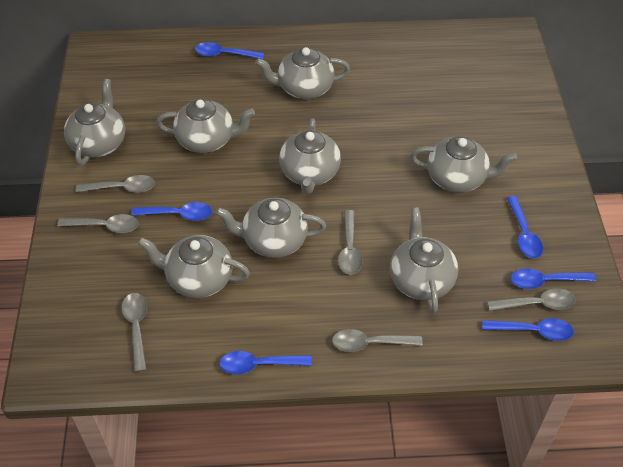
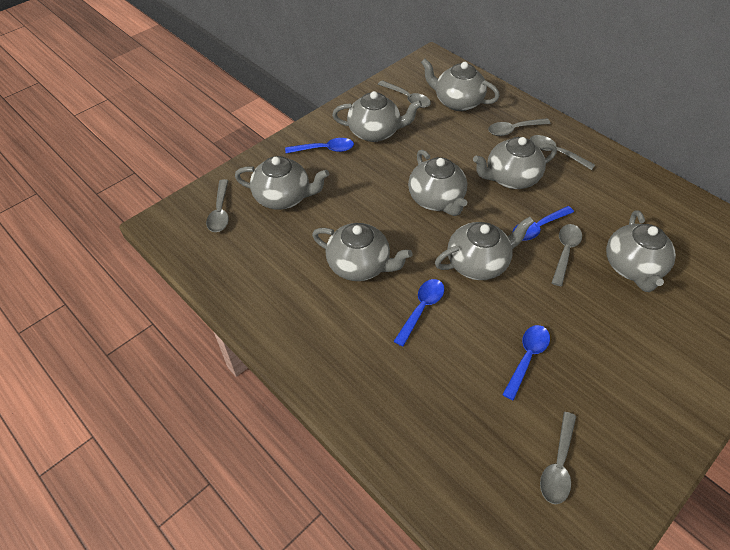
blue spoon: [131,202,212,221] [195,42,264,59] [219,351,312,375] [482,318,574,341] [507,196,543,258] [511,268,596,289] = 6 -> [285,138,354,153] [394,279,444,347] [502,325,550,400] [513,206,574,241] = 4

